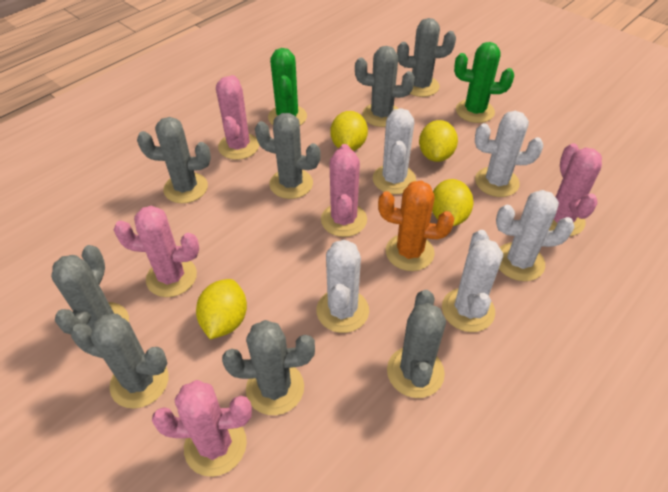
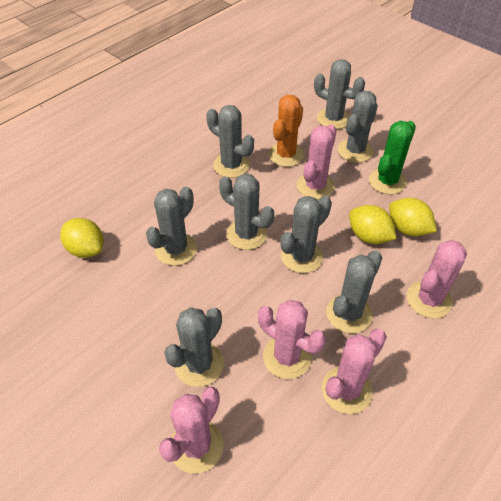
green cactus: [268,48,307,125] [454,42,514,123] = 2 -> [369,121,416,194] = 1
white cactus: [316,240,369,333] [373,108,416,194] [442,230,503,332] [475,111,544,197] [496,190,575,281] = 5 -> none = 0
yellow lemon: [196,279,247,339] [330,111,368,151] [419,120,458,162] [432,179,474,226] = 4 -> [60,218,104,258] [349,205,397,244] [389,198,437,237] = 3

